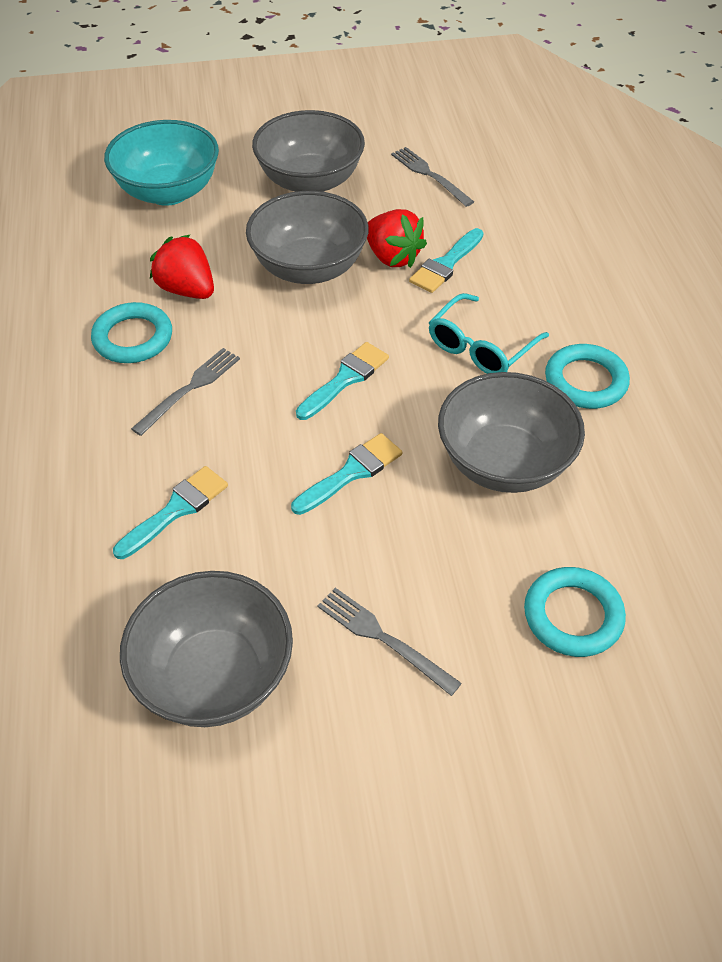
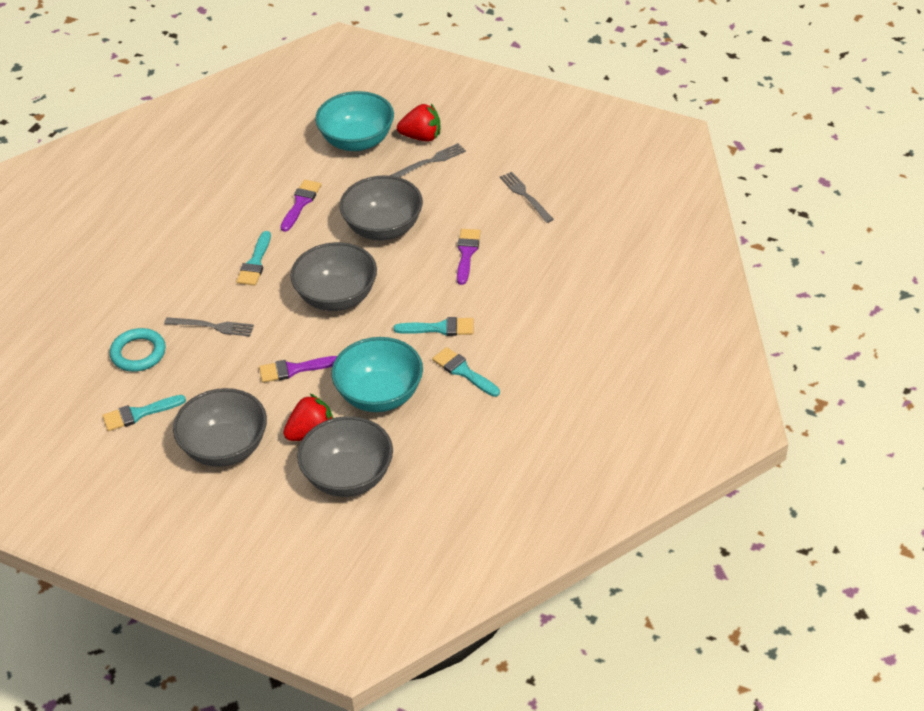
purple brush: none = 0 -> [259,356,337,383] [280,180,322,232] [457,229,481,285] = 3
turquoise bowl: [104,120,219,206] = 1 -> [315,91,394,151] [331,337,423,412] = 2
turquoise glasses: [429,293,549,374] = 1 -> none = 0
turquoise ring: [91,302,172,363] [524,567,626,657] [545,344,630,409] = 3 -> [110,328,166,372] = 1

